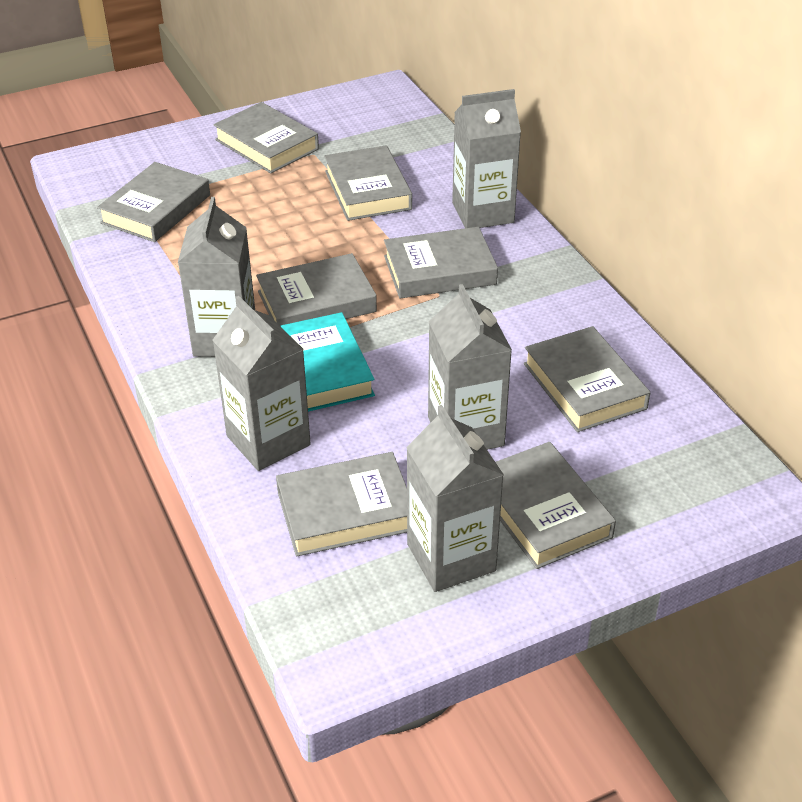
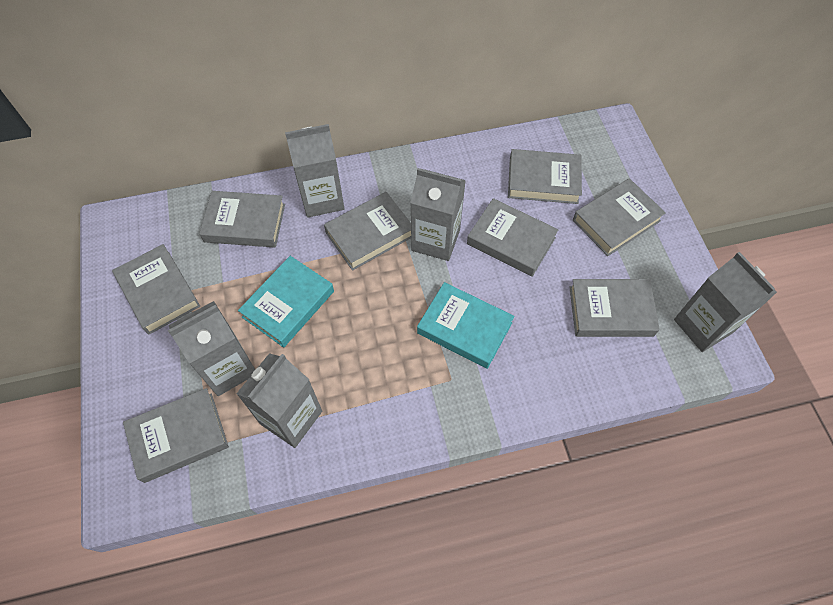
turquoise book: [280,312,375,412] = 1 -> [238,256,334,348] [417,282,514,369] = 2

